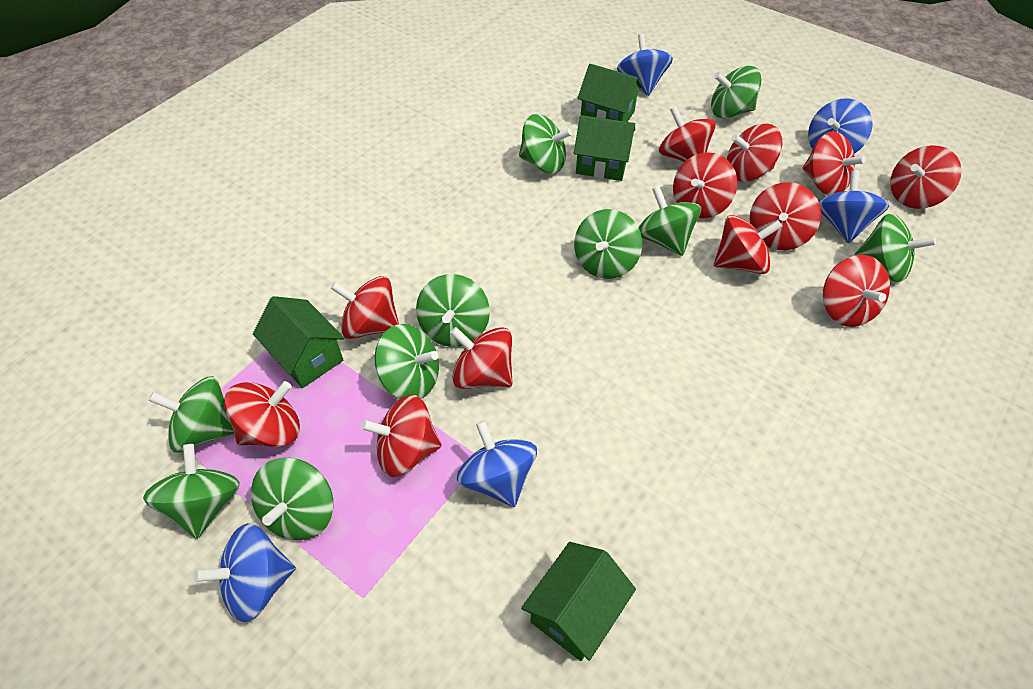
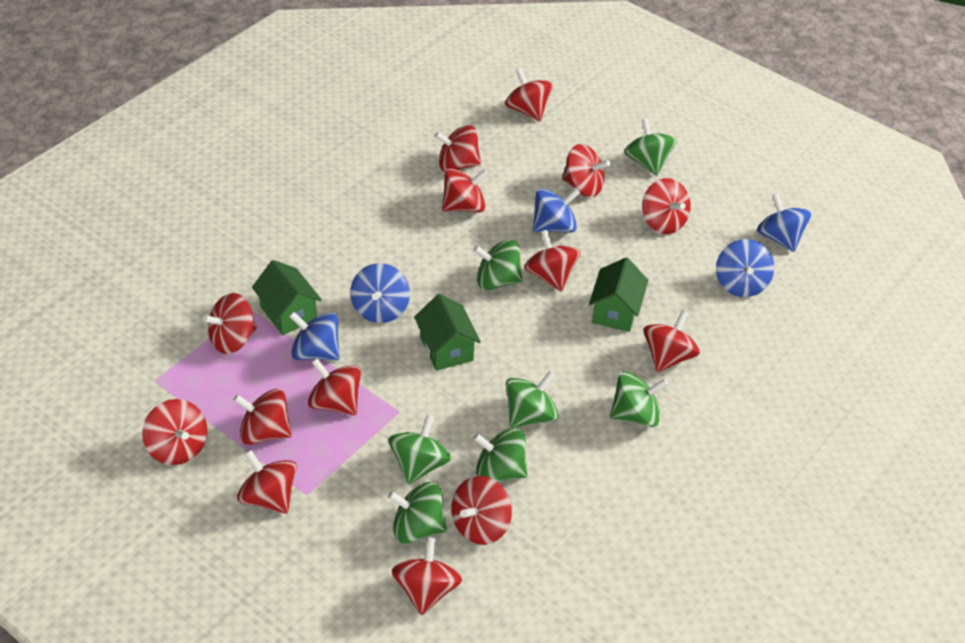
green house: [253,296,344,388] [521,542,636,661] [574,115,635,181] [577,64,643,122] = 4 -> [252,260,322,335] [414,294,481,371] [589,257,648,332] = 3
green spinning top: [143,444,240,539] [148,376,234,452] [251,458,333,540] [375,324,439,399] [416,274,490,347] [519,114,572,174] [574,209,642,279] [639,186,701,256] [711,66,762,118] [855,213,936,282] = 10 -> [388,415,452,485] [388,482,447,543] [473,239,523,290] [473,428,528,483] [506,371,558,428] [610,372,668,427] [624,118,677,176] = 7
red spinning top: [224,381,300,447] [331,276,399,339] [361,395,441,477] [450,327,513,389] [659,106,716,162] [673,152,737,219] [714,215,783,274] [727,124,783,182] [750,182,821,250] [803,131,866,195] [823,255,890,327] [890,145,962,209] = 12 -> [142,399,207,465] [203,293,257,354] [233,389,292,445] [237,450,297,514] [308,358,361,415] [392,537,462,615] [435,125,481,172] [442,168,488,212] [451,476,512,545] [505,68,553,121] [524,230,580,291] [562,144,610,197] [642,178,691,234] [643,310,700,372] = 14

